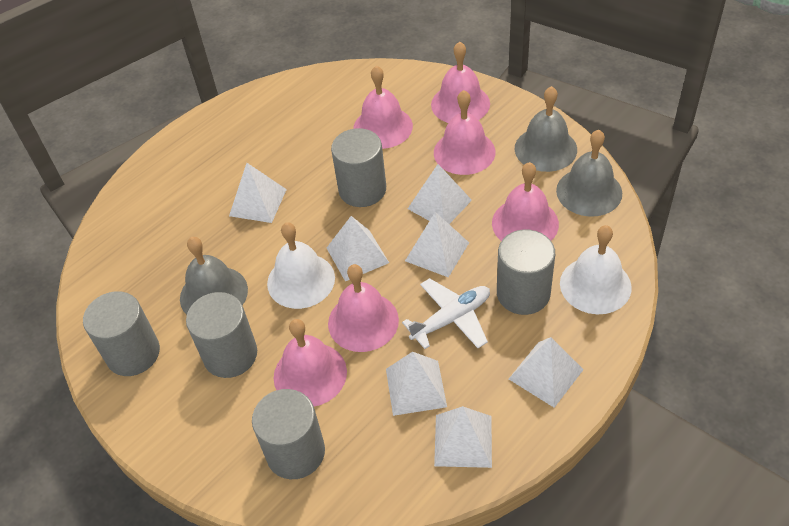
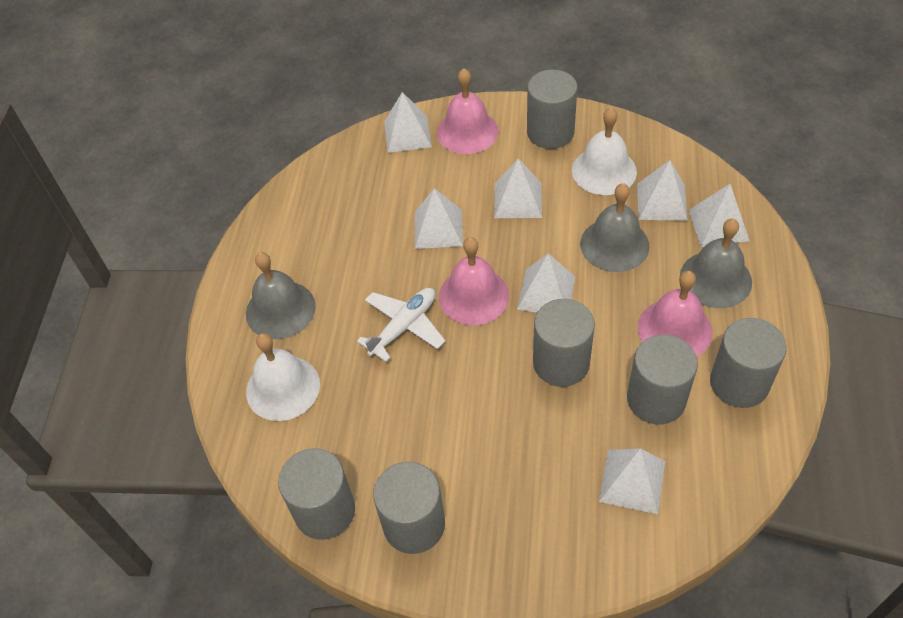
grey cylinder: [83,291,160,376] [186,292,257,378] [252,389,325,479] [331,128,386,207] [497,230,555,315] = 5 -> [278,448,355,540] [373,462,445,554] [527,70,578,149] [533,299,595,387] [627,335,698,425] [710,318,787,408] = 6
pink bell: [274,319,347,406] [328,264,399,352] [353,66,413,149] [431,42,490,123] [434,90,495,175] [492,162,559,241] = 6 -> [437,68,499,154] [439,237,509,325] [638,271,712,357] = 3

